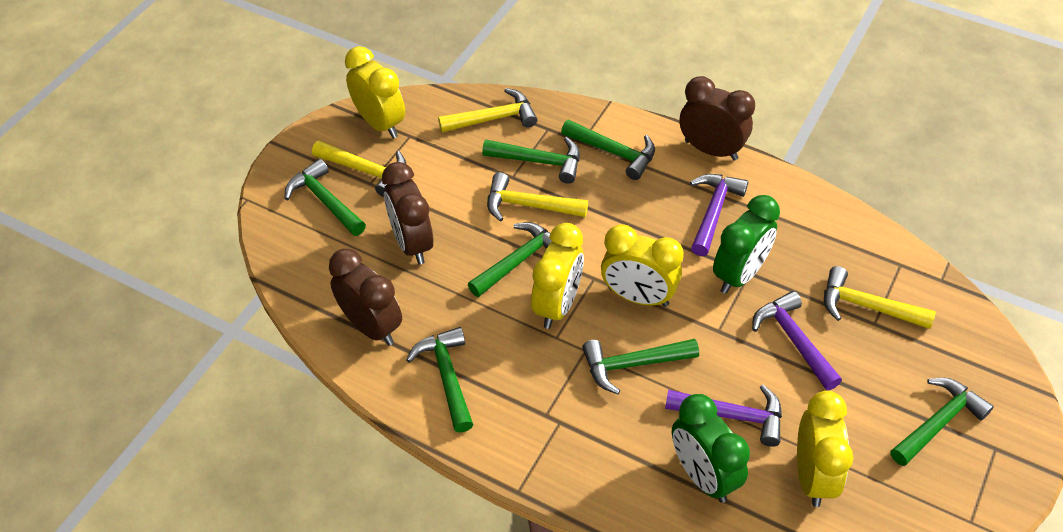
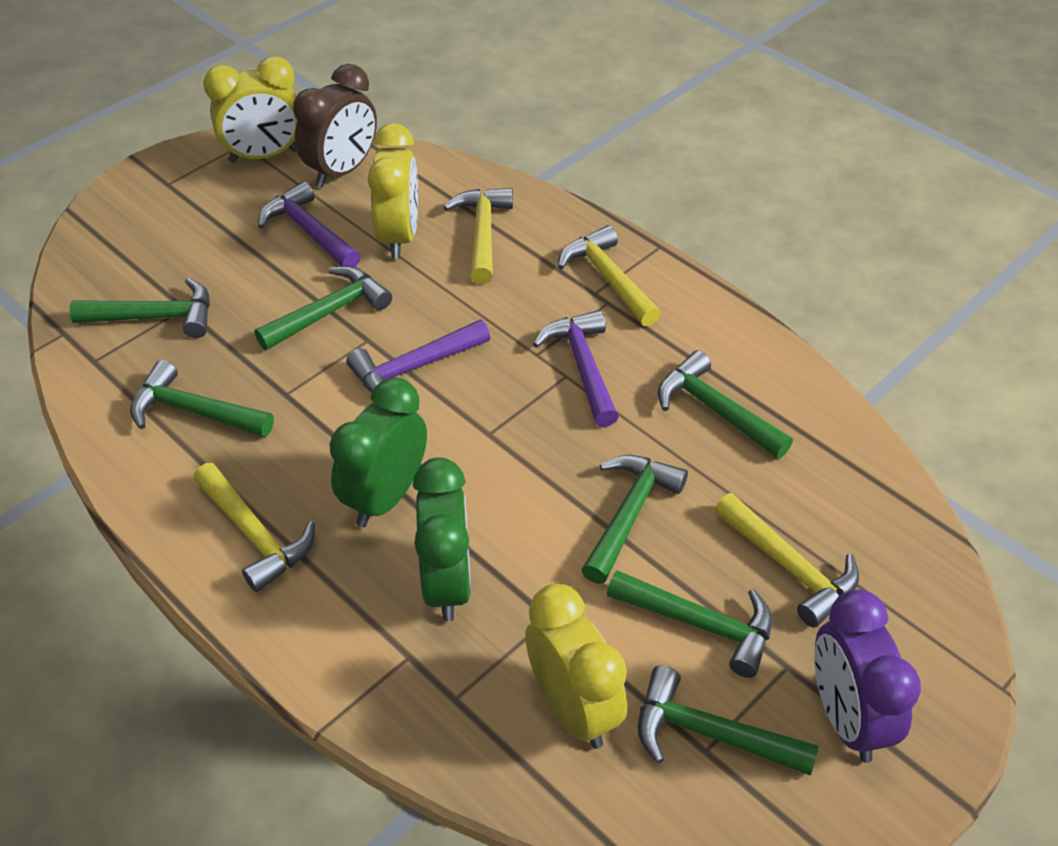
brown clock: [329,249,402,345] [382,162,434,265] [680,76,755,160] = 3 -> [293,64,377,188] = 1
purple clock: none = 0 -> [814,589,921,763] = 1
yellow clock: [345,46,405,138] [531,223,584,329] [601,224,684,307] [797,391,853,507] = 4 -> [203,56,298,163] [368,123,418,259] [525,584,627,749] = 3

